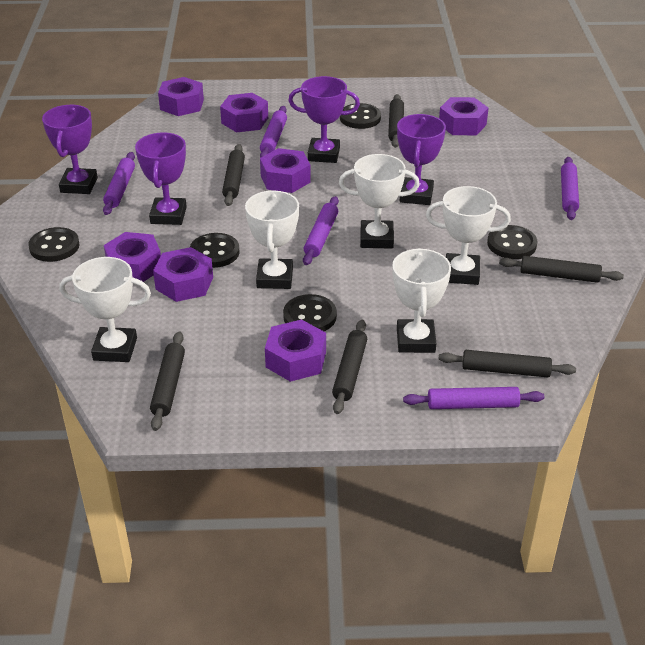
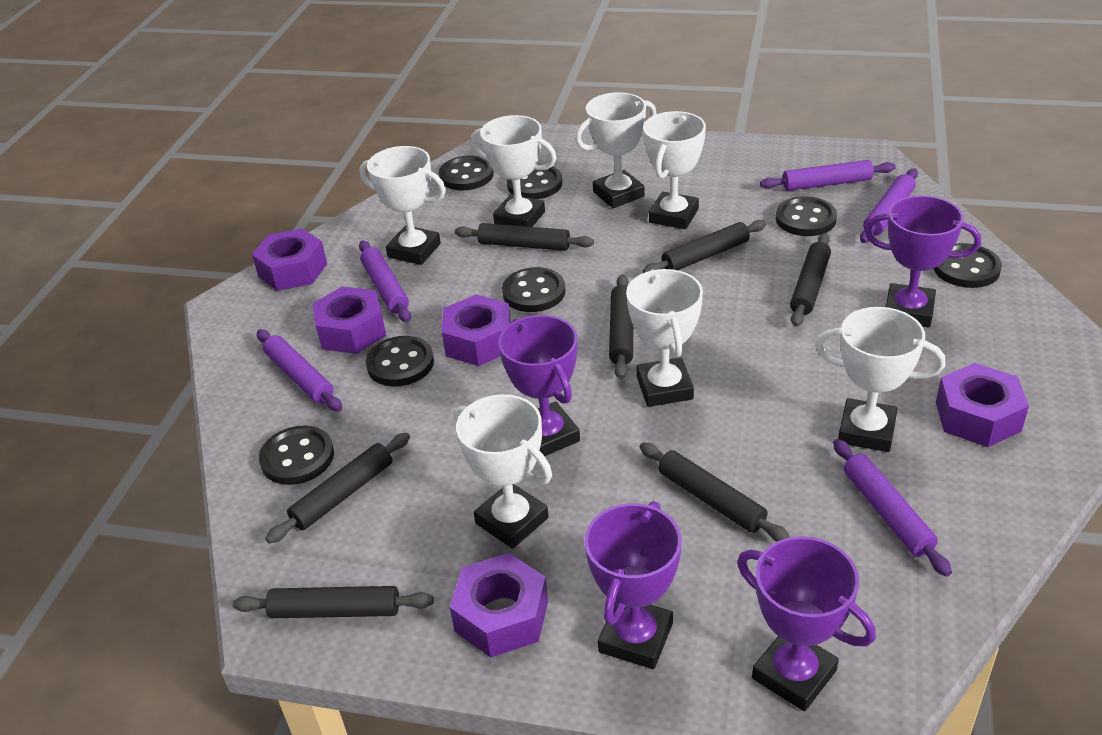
black button: [28,227,80,262] [190,233,240,268] [283,294,337,331] [340,103,381,129] [487,225,537,259] = 5 -> [259,425,334,485] [366,336,434,386] [439,155,494,191] [502,267,566,312] [507,164,562,199] [776,196,837,236] [933,243,1002,288] = 7
black rolling pin: [150,331,185,431] [222,144,245,206] [332,320,367,414] [388,94,404,148] [439,350,576,377] [499,256,624,283] = 6 -> [232,586,434,618] [265,432,410,544] [455,223,594,251] [609,274,633,379] [640,442,790,542] [643,220,767,273] [790,233,831,327] = 7
purple nut: [104,232,161,282] [153,247,213,302] [158,77,204,116] [220,93,268,133] [260,148,311,193] [265,319,326,382] [439,97,488,135] = 7 -> [252,228,327,291] [312,286,386,354] [442,295,511,366] [450,553,548,658] [936,363,1029,447] = 5
white trophy: [59,257,151,362] [245,191,299,289] [339,154,420,249] [392,248,451,353] [426,186,511,285] = 5 -> [359,146,446,265] [454,394,552,549] [470,115,557,227] [575,92,657,208] [626,269,703,407] [643,111,706,229] [815,307,945,452] = 7

